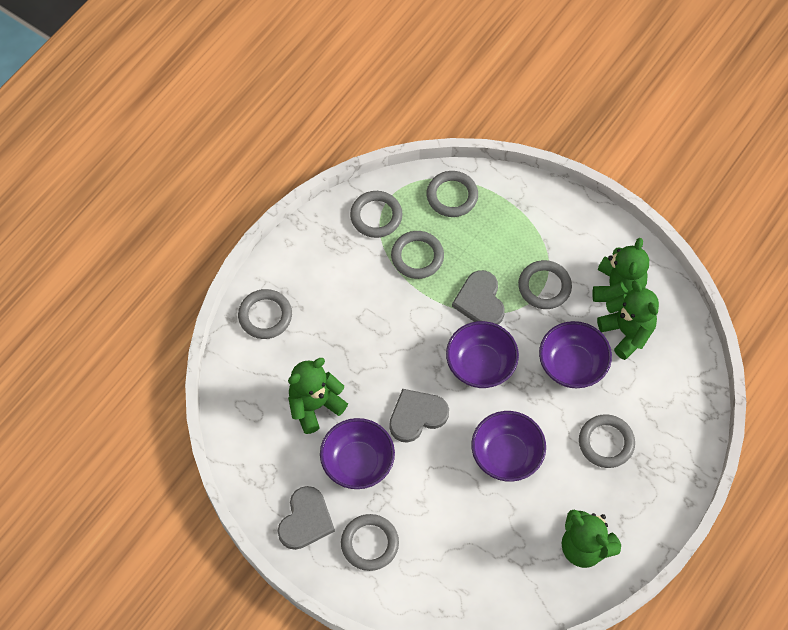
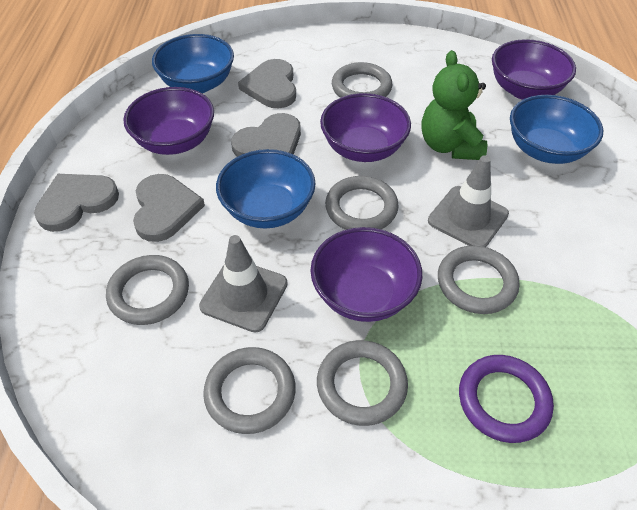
blue bowl: none = 0 -> [152,34,234,93] [216,149,316,228] [510,95,603,164] = 3
green teddy bear: [288,358,348,434] [562,510,621,568] [592,238,649,302] [597,280,659,360] = 4 -> [422,50,487,160] = 1
grey heart: [278,486,335,550] [389,389,449,443] [452,270,505,325] = 3 -> [34,174,119,232] [133,174,205,242] [231,113,301,157] [238,59,296,108] = 4
grey ring: [238,289,292,339] [341,514,399,571] [350,191,403,238] [391,231,444,279] [426,171,478,217] [518,260,572,309] [579,414,635,468] = 7 -> [106,255,189,325] [203,347,296,434] [317,340,408,426] [325,176,399,230] [332,62,392,98] [438,246,520,314] = 6
grey traffic cone: none = 0 -> [199,235,288,332] [428,155,509,247] = 2
purple ring: none = 0 -> [459,355,554,443] = 1

